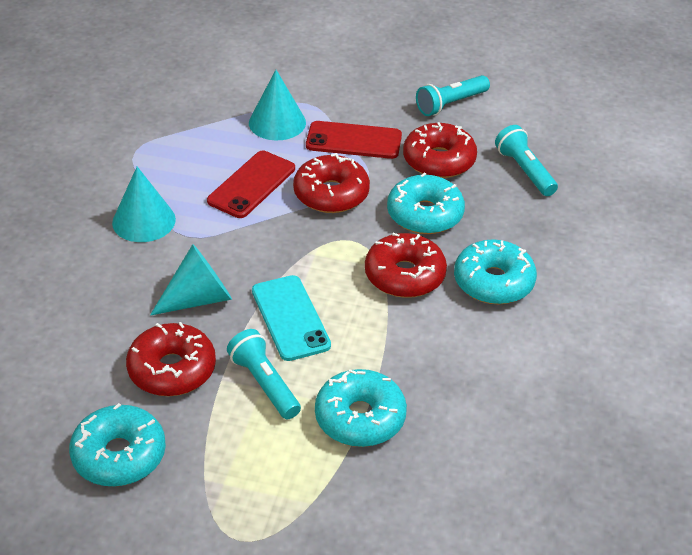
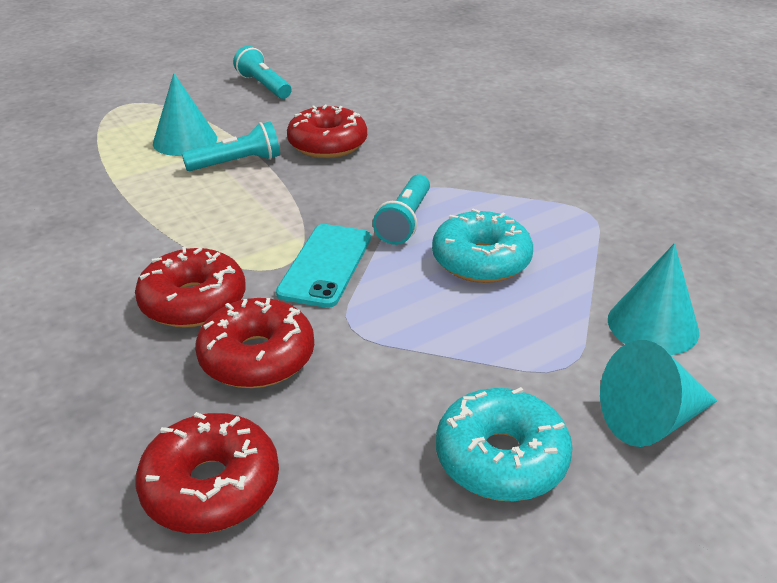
red phone: [207,151,295,218] [306,121,402,159] = 2 -> none = 0
turquoise donut: [69,403,166,487] [315,369,407,447] [387,172,465,234] [454,239,537,304] = 4 -> [432,209,533,283] [436,387,573,501] = 2

